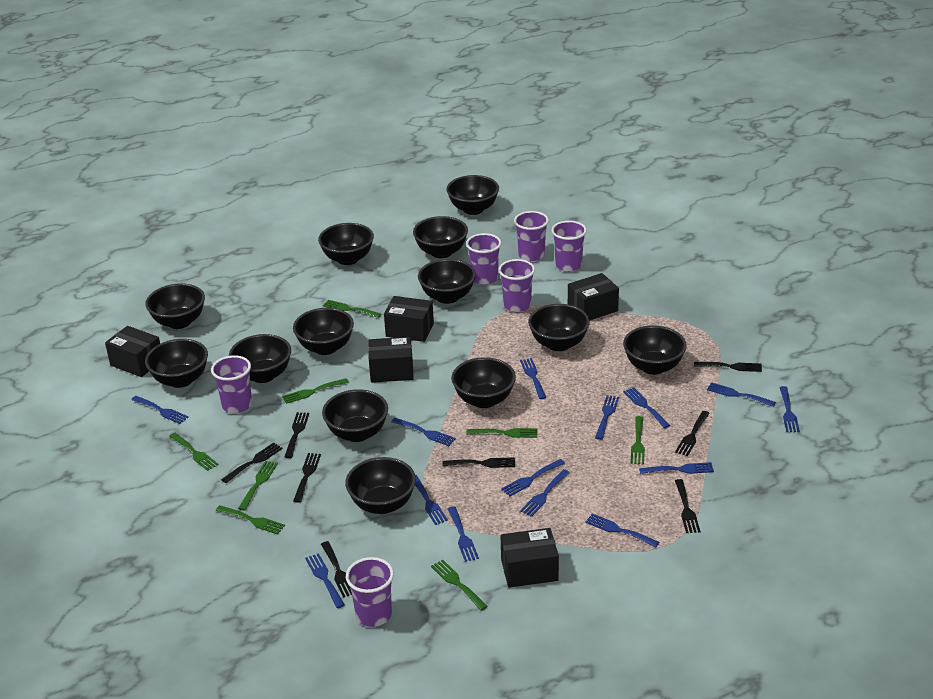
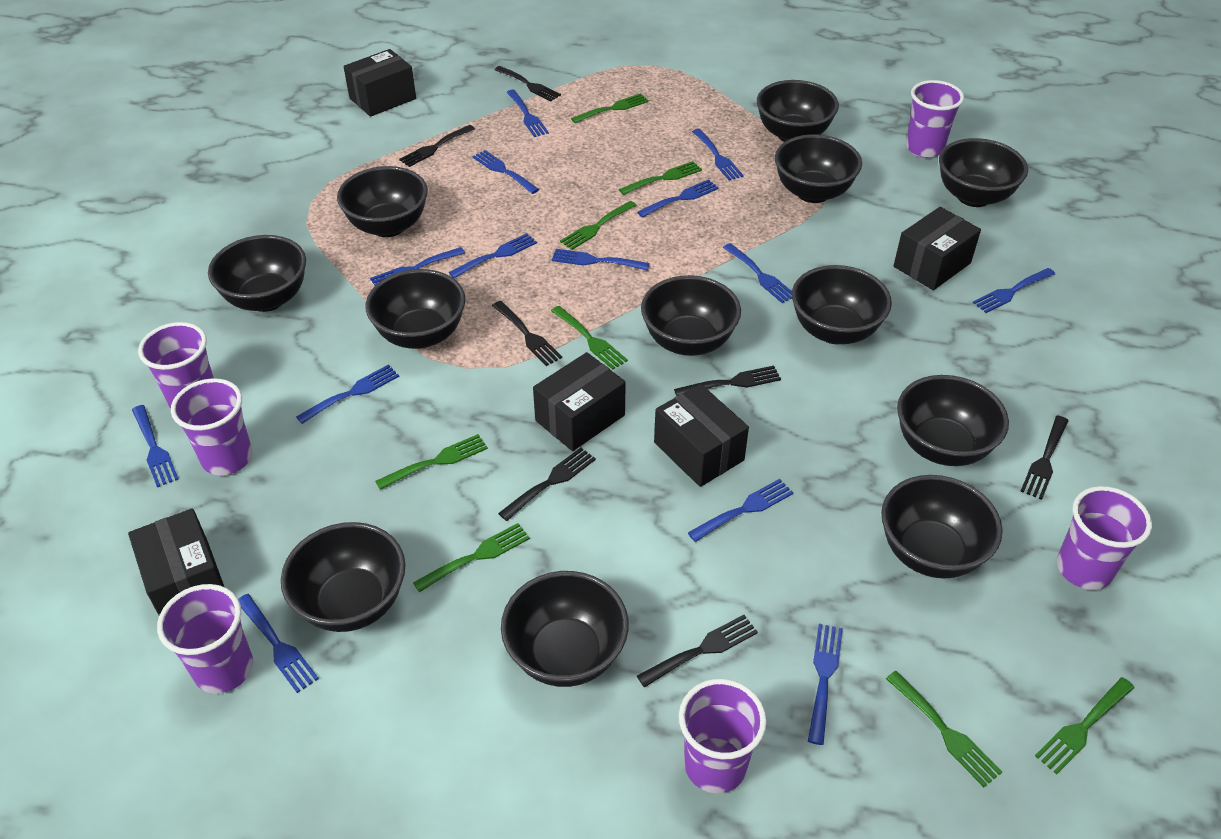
black bowl: [145,283,205,329] [145,339,208,388] [229,334,291,383] [293,308,354,355] [318,223,374,265] [322,389,388,442] [345,457,416,514] [413,216,468,258] [418,259,476,304] [446,175,499,215] [451,357,516,408] [528,304,590,351] [623,325,687,375] = 13 -> [208,235,306,312] [281,522,406,632] [337,166,428,237] [365,269,466,349] [501,571,629,687] [641,275,741,356] [757,80,839,142] [775,134,862,203] [792,265,892,344] [881,475,1003,579] [897,375,1009,466] [939,138,1028,207] = 12
black fork: [221,443,283,483] [284,412,309,458] [293,453,321,503] [321,541,352,598] [443,457,515,468] [675,411,710,456] [675,479,700,533] [694,362,762,372] = 8 -> [399,125,475,167] [492,301,562,366] [494,66,561,102] [498,448,596,521] [637,615,758,688] [674,366,781,396] [1020,416,1069,500] = 7

